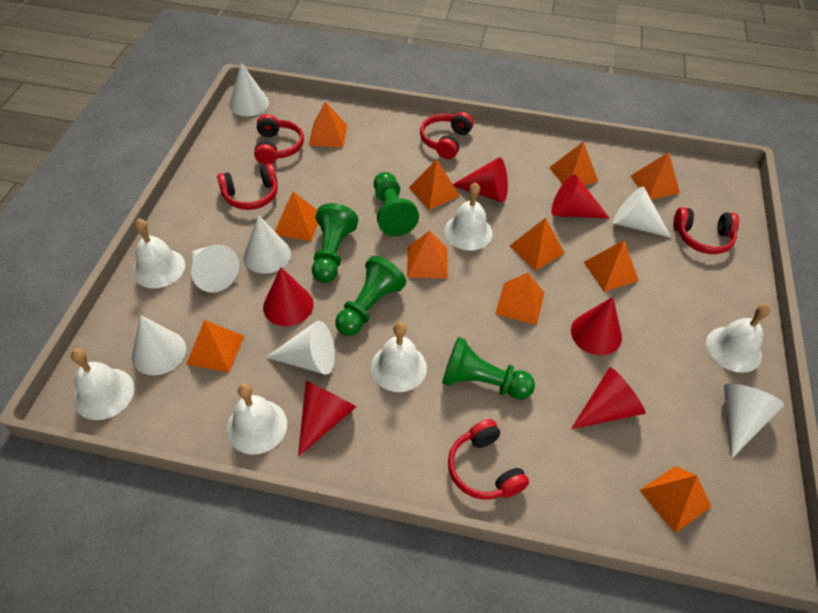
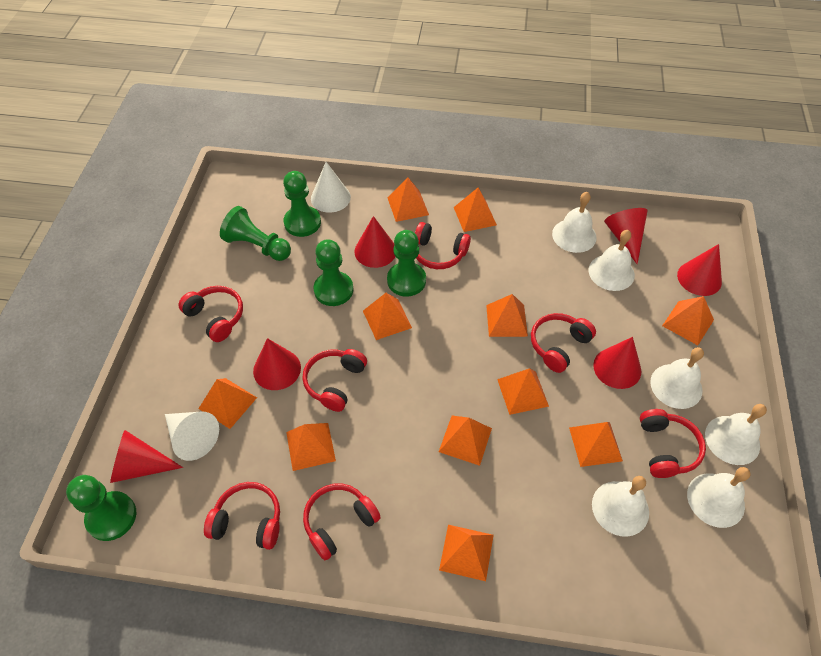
green pawn: [312,203,358,283] [335,256,406,336] [374,172,419,236] [442,337,535,399] = 4 -> [66,475,136,541] [220,206,291,261] [283,171,321,237] [313,239,353,306] [387,230,426,297] = 5
red headphones: [217,163,278,210] [254,114,304,165] [420,112,474,159] [448,419,529,500] [673,207,739,254] = 5 -> [178,286,243,342] [204,482,280,550] [302,349,367,412] [303,483,381,560] [415,222,471,269] [531,313,596,373] [640,409,706,478] = 7
white cone: [132,315,186,375] [191,245,239,293] [229,62,269,116] [243,215,291,274] [266,321,335,375] [613,187,671,238] [724,384,784,459] = 7 -> [165,412,219,461] [311,162,351,213] = 2

